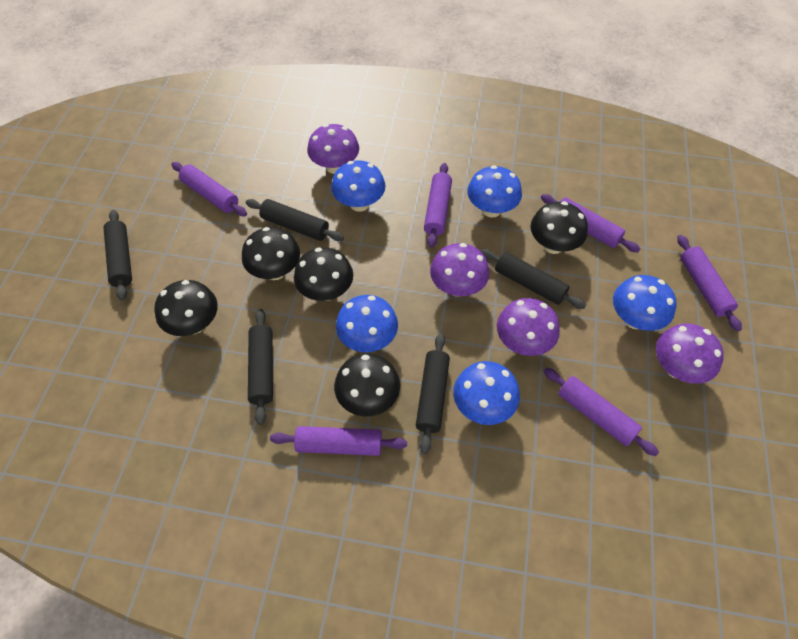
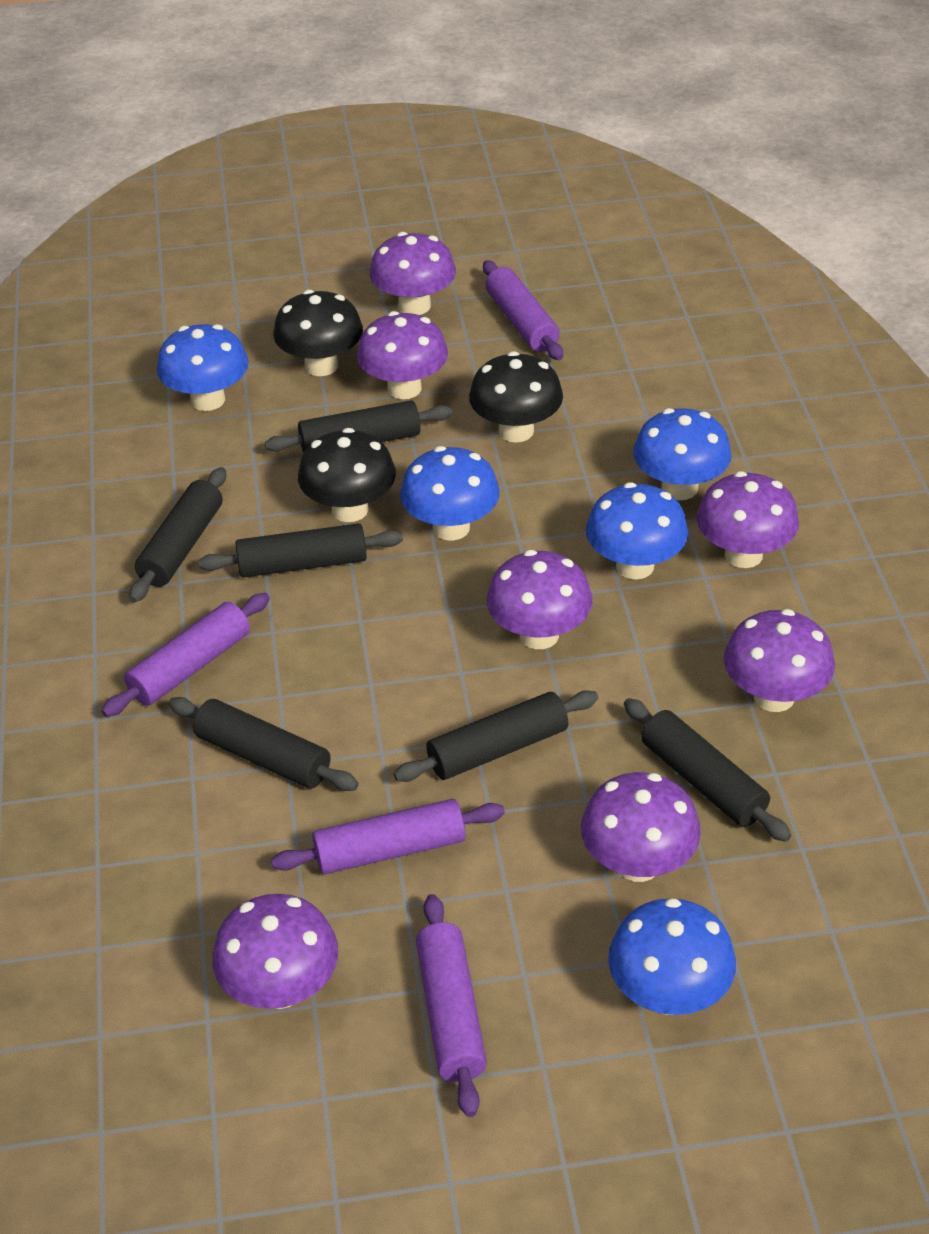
black mushroom: [154,280,218,336] [242,227,300,280] [294,247,353,301] [334,353,400,416] [530,201,588,254] = 5 -> [273,290,363,376] [298,428,396,522] [469,351,563,443] = 3
black rolling pin: [104,210,132,301] [246,199,344,241] [248,309,273,425] [416,333,450,454] [481,249,586,309] = 5 -> [129,467,226,602] [168,697,359,791] [198,523,403,578] [265,400,453,453] [394,690,598,782] [624,698,791,842] = 6
purple mushroom: [307,124,359,174] [430,243,489,297] [497,298,560,356] [656,323,724,384] = 4 -> [212,894,338,1009] [357,311,448,399] [370,232,456,315] [487,550,592,649] [581,772,701,882] [696,471,799,568] [724,609,835,712] = 7
purple rolling pin: [171,162,247,216] [270,426,407,456] [424,163,452,248] [541,194,640,252] [543,368,659,456] [678,235,742,331] = 6 -> [101,593,270,717] [271,799,505,874] [416,894,487,1117] [483,260,563,360] = 4

